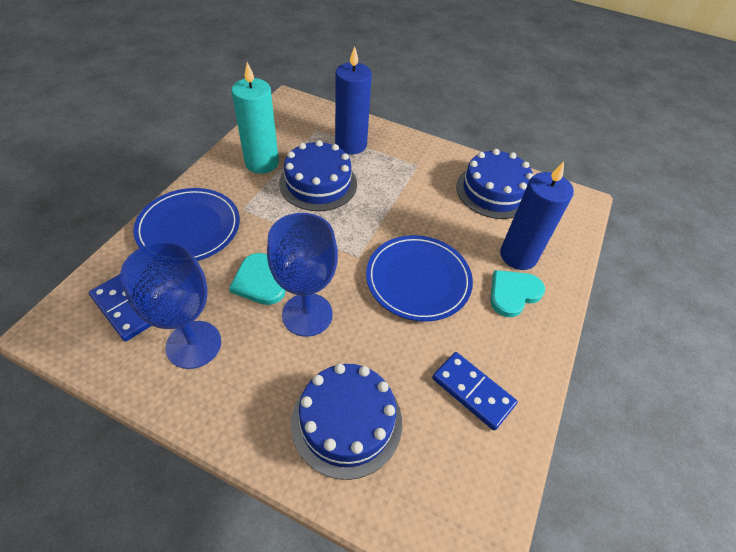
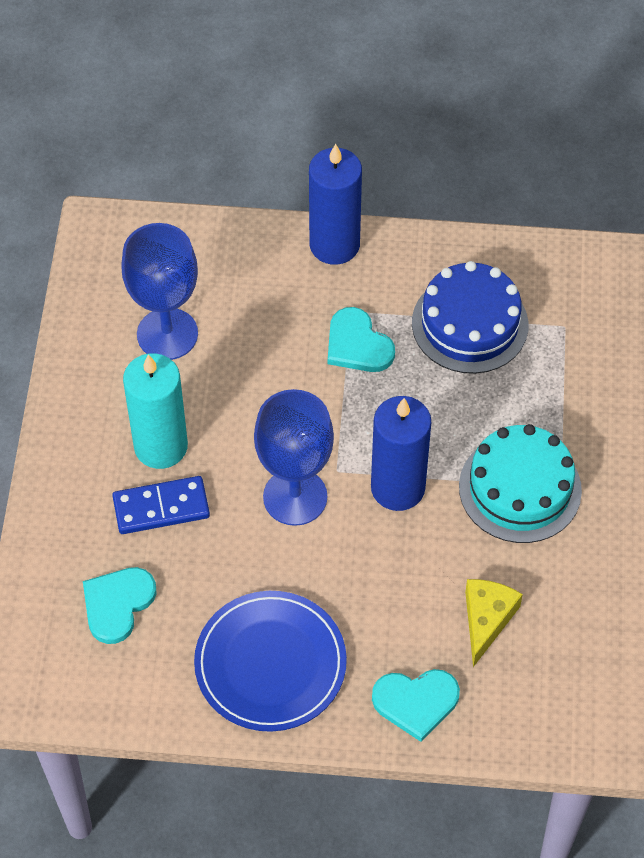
blue cake: [279,140,357,211] [291,364,402,480] [456,149,534,219] = 3 -> [412,261,528,374] = 1
blue domino: [89,274,151,341] [432,352,517,430] = 2 -> [112,476,210,534] = 1
blue plate: [133,188,240,261] [366,235,473,322] = 2 -> [194,591,347,732] = 1
turquoise cake: none = 0 -> [459,424,582,543] = 1
turquoise heart: [229,253,286,305] [490,270,545,317] = 2 -> [83,567,156,644] [328,307,395,372] [372,669,460,742] = 3
yellow cheese: none = 0 -> [465,579,523,667] = 1

